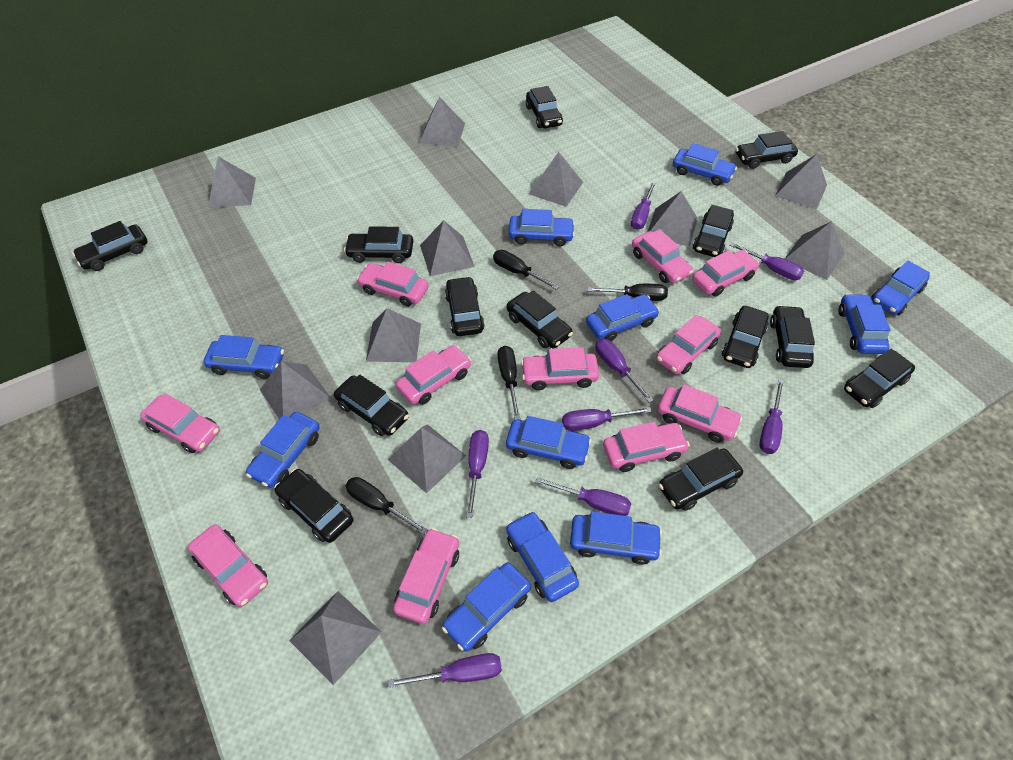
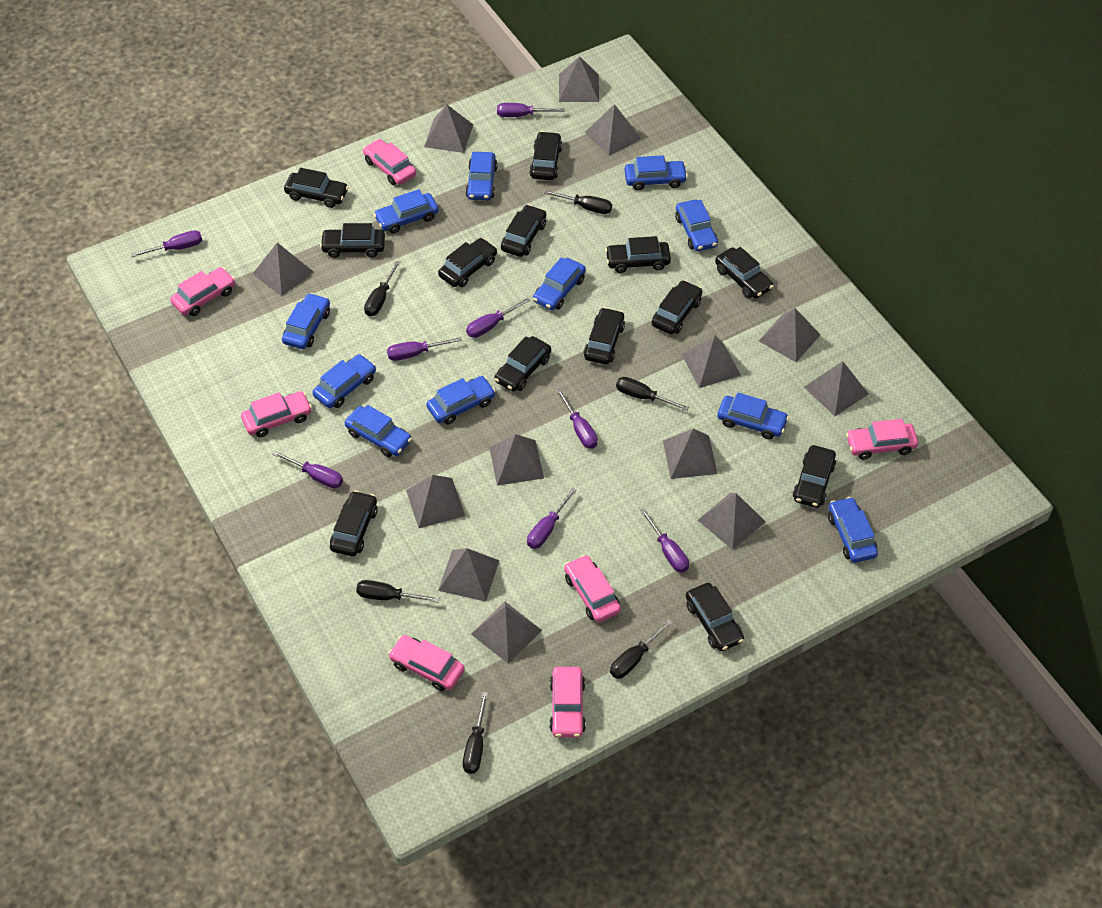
black screwdriver: [345,477,428,535] [493,250,560,290] [498,346,520,420] [587,284,668,301] = 4 -> [356,580,439,602] [364,261,400,316] [463,692,488,774] [544,190,612,214] [610,619,673,679] [616,377,689,411] = 6
grey pyramid: [208,156,256,208] [260,361,331,419] [289,591,382,685] [366,308,421,362] [388,424,466,493] [419,97,465,147] [420,220,475,276] [529,152,583,207] [648,191,698,247] [775,154,827,209] [785,221,845,280] = 11 -> [253,243,314,296] [406,475,465,528] [424,104,473,153] [438,548,499,602] [471,602,542,664] [489,434,544,486] [559,56,599,102] [585,104,641,156] [663,428,717,479] [681,335,741,388] [698,493,766,550] [759,308,821,362] [804,361,868,416] = 13
pink car: [140,393,220,453] [188,524,268,607] [357,261,429,307] [393,528,459,624] [396,345,471,405] [521,347,599,390] [603,422,690,472] [632,229,693,284] [656,315,721,374] [658,384,742,443] [692,250,759,297] = 11 -> [170,267,235,316] [241,391,312,437] [363,139,416,185] [388,635,465,691] [550,667,586,738] [564,555,621,622] [846,419,918,460] = 7

